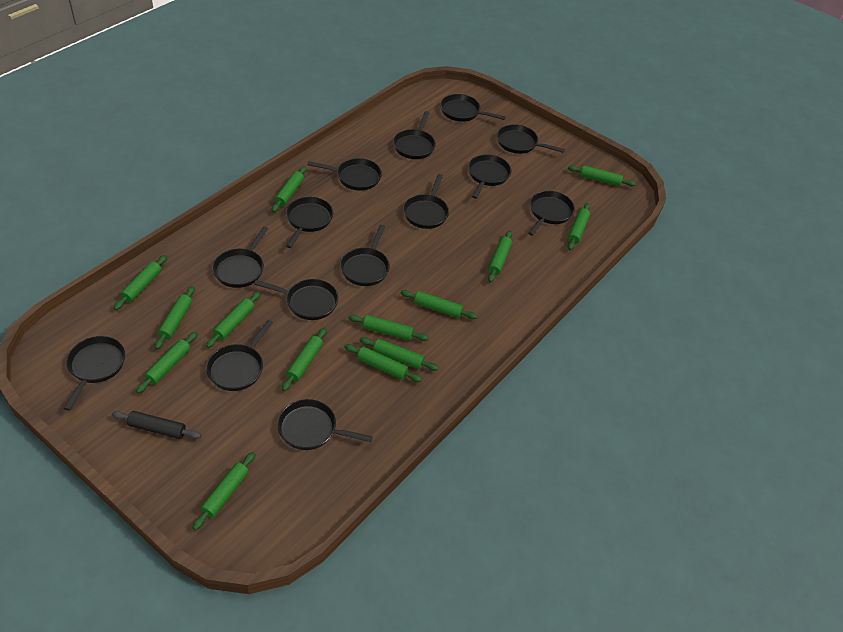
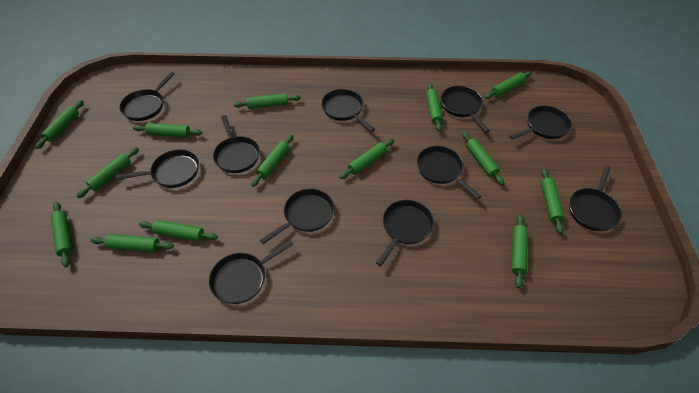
black pan: [64,336,125,411] [206,320,273,391] [212,226,268,288] [254,279,338,320] [277,399,373,450] [286,197,333,248] [308,158,382,191] [340,225,390,286] [393,111,436,159] [403,174,449,229] [440,94,506,122] [468,155,511,199] [497,124,565,154] [528,191,575,236] = 14 -> [116,149,199,188] [119,72,175,121] [209,240,293,304] [213,115,260,173] [260,189,334,244] [321,89,375,132] [376,200,434,266] [416,146,482,199] [440,86,490,133] [509,106,572,140] [569,165,622,231] = 11
black rolling pin: [112,411,201,439] = 1 -> none = 0

